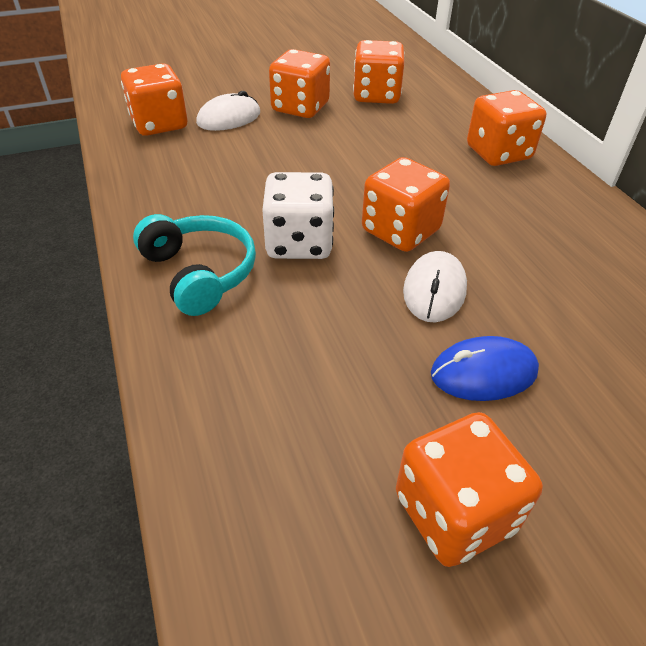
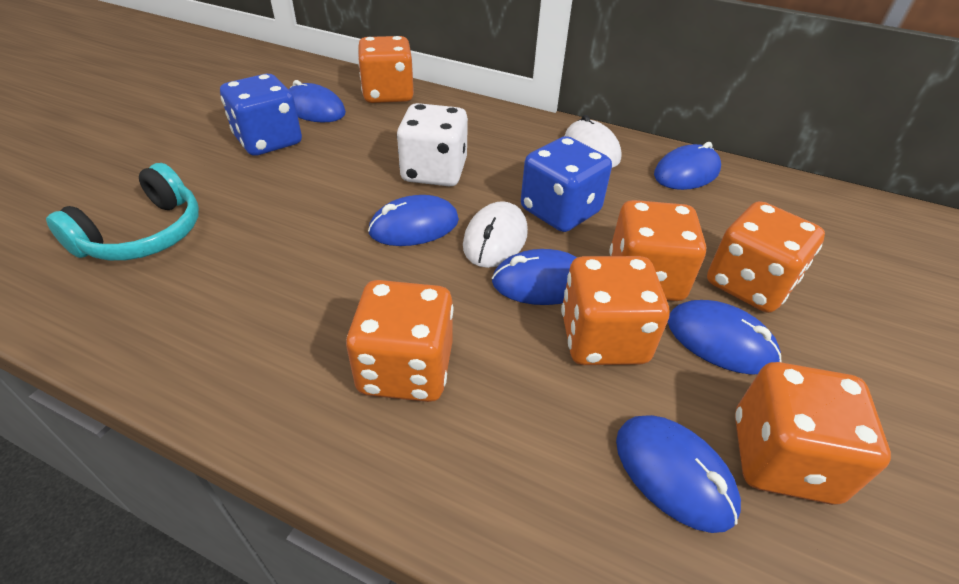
blue dice: none = 0 -> [220,74,302,156] [521,136,612,232] = 2
blue mouse: [431,336,539,401] = 1 -> [289,80,346,122] [368,195,459,246] [492,249,577,305] [616,415,741,533] [654,142,721,190] [668,300,781,375] = 6

